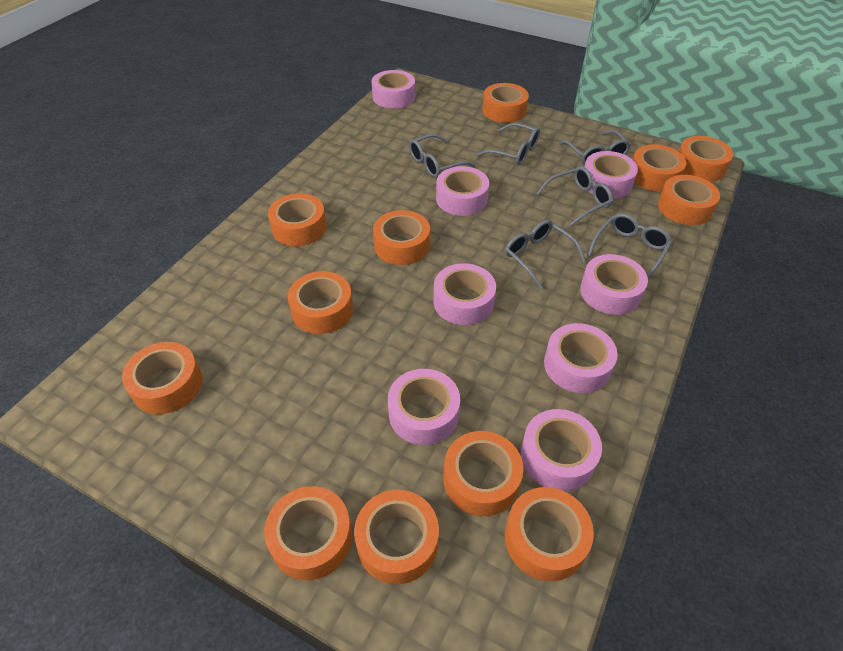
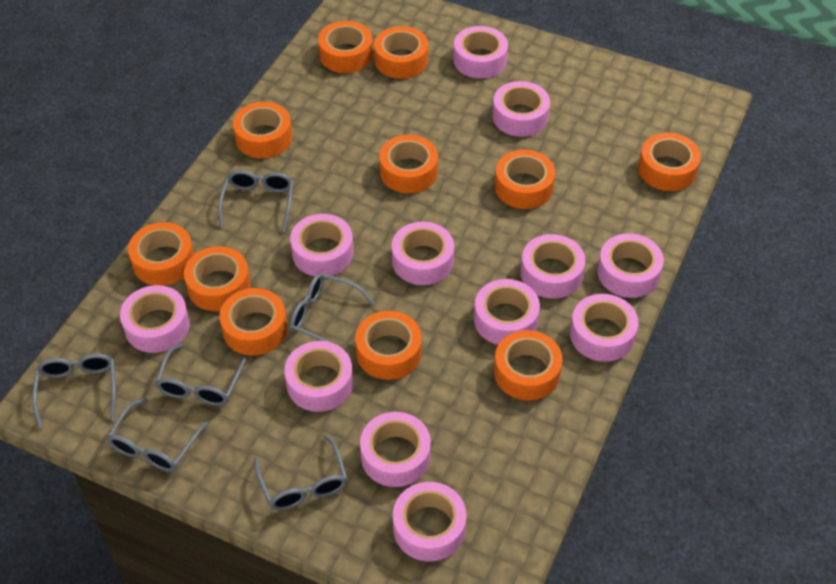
orange tape: [122,342,203,414] [264,486,352,580] [268,193,327,246] [288,271,353,334] [354,490,439,584] [373,210,430,265] [444,431,523,516] [482,83,529,123] [505,487,594,581] [633,144,687,191] [658,175,720,225] [679,136,733,182] = 12 -> [128,222,194,286] [184,246,251,311] [219,288,287,356] [233,102,292,158] [318,21,373,73] [355,311,422,380] [374,26,428,79] [379,135,438,193] [494,330,562,401] [495,150,555,209] [638,133,701,191] = 11
pink tape: [371,70,415,108] [388,369,460,445] [434,263,496,325] [436,166,489,216] [521,409,602,491] [544,323,618,393] [580,254,648,315] [584,151,638,199] = 8 -> [120,285,190,353] [284,341,353,412] [290,214,354,276] [360,412,431,487] [392,222,454,285] [393,482,466,561] [453,26,508,79] [474,279,540,345] [492,81,550,137] [520,234,585,299] [570,294,638,362] [597,233,664,298] = 12

